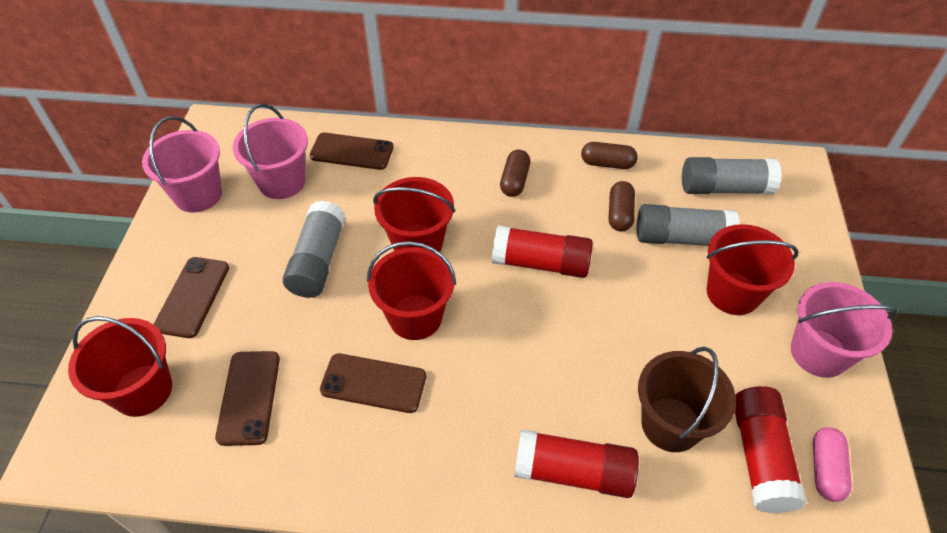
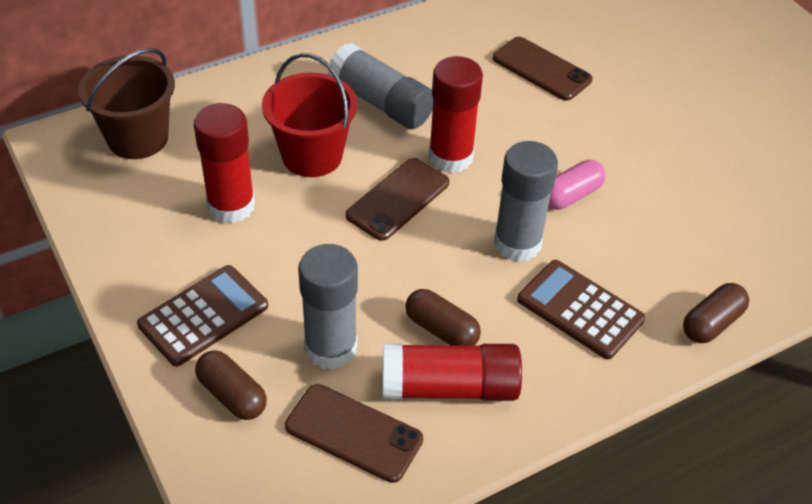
brown calculator: none = 0 -> [137,265,268,367] [517,260,645,359] = 2
brown phone: [154,257,229,338] [215,351,280,446] [310,133,394,170] [320,353,426,413] = 4 -> [285,384,423,483] [346,158,449,241] [493,37,592,101] = 3
pink bucket: [142,116,222,213] [233,104,308,199] [791,282,898,378] = 3 -> none = 0
red bucket: [68,316,172,417] [367,241,456,340] [373,177,455,252] [707,224,798,315] = 4 -> [262,53,357,177] = 1

